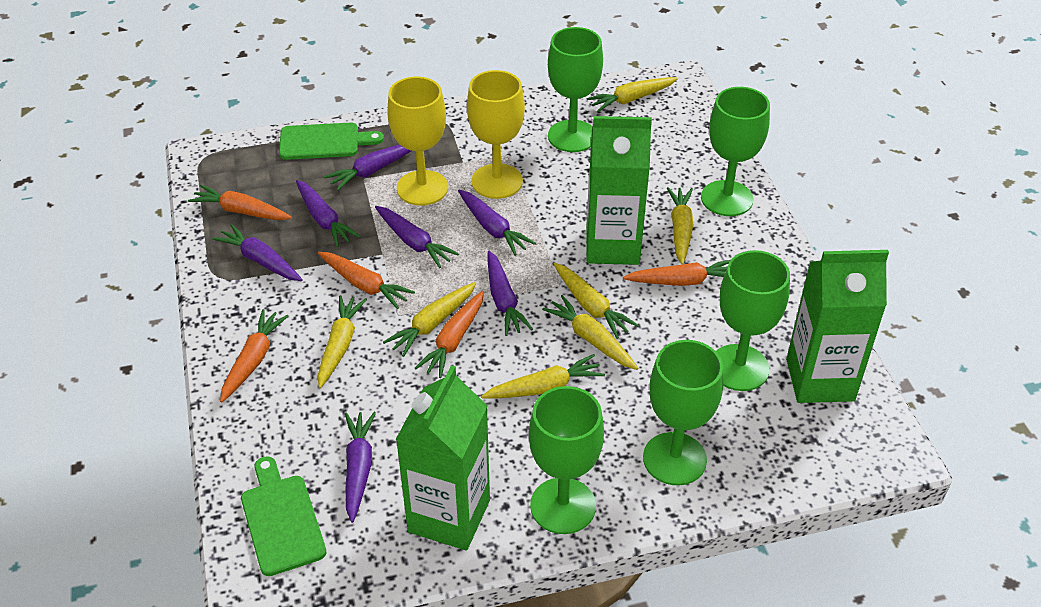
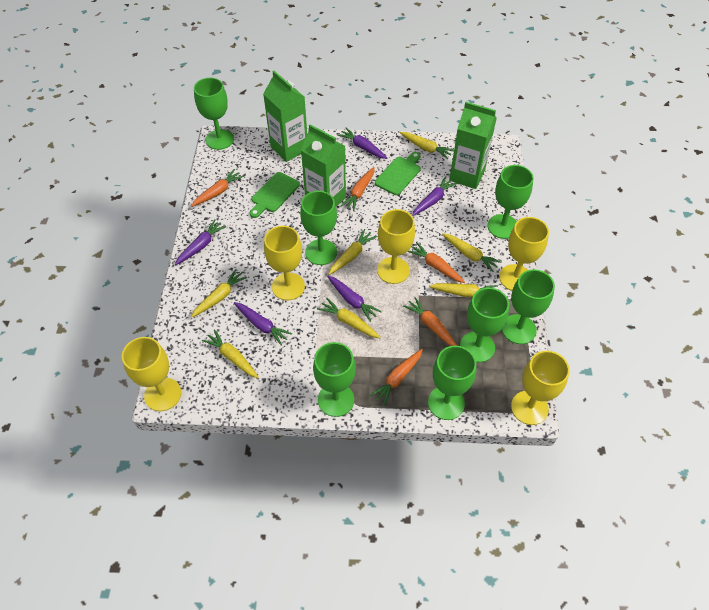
green goblet: [529,386,604,534] [548,27,603,152] [643,340,724,485] [701,87,770,216] [716,250,790,391] = 5 -> [194,78,234,150] [300,191,337,265] [313,342,356,417] [428,346,476,420] [460,288,509,362] [488,165,534,239] [502,269,555,344] = 7
purple carrot: [212,224,303,281] [296,180,360,247] [324,144,411,191] [345,412,376,523] [375,206,459,268] [458,190,536,256] [488,251,533,336] = 7 -> [175,219,226,265] [234,302,292,346] [327,276,382,322] [337,128,387,159] [412,176,457,216] = 5
yellow goblet: [387,77,448,206] [467,70,525,199] = 2 -> [122,337,181,411] [264,226,305,300] [377,209,415,284] [499,217,549,291] [511,351,570,425] = 5

